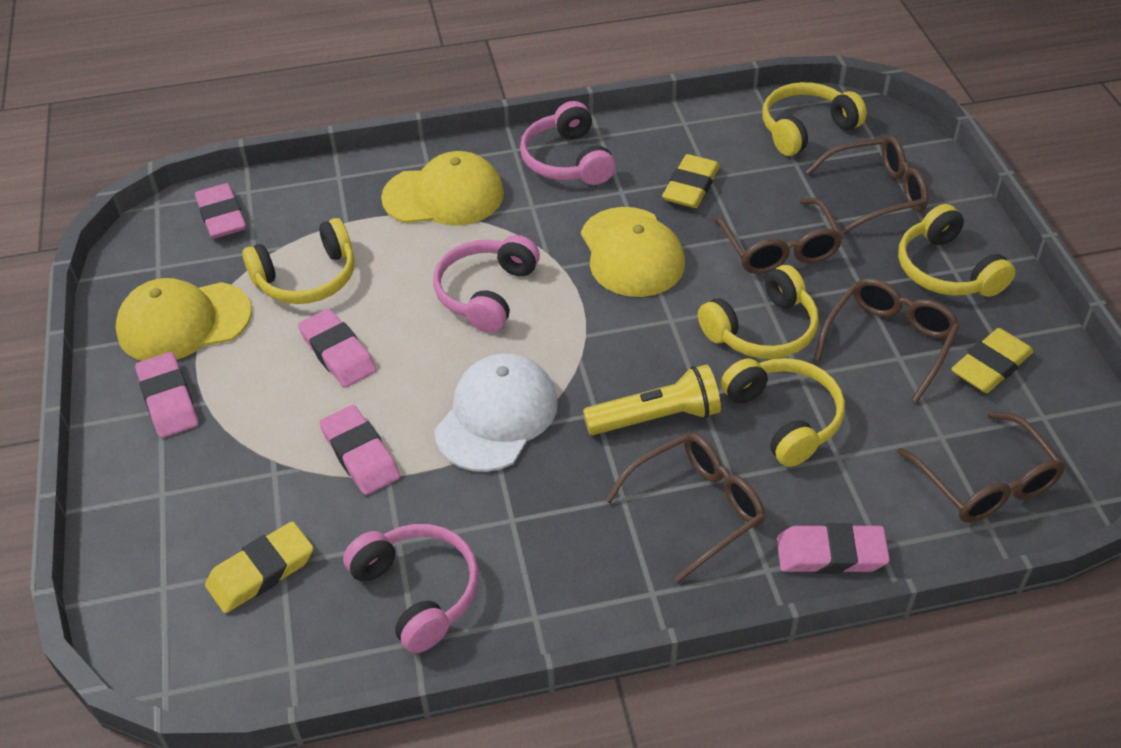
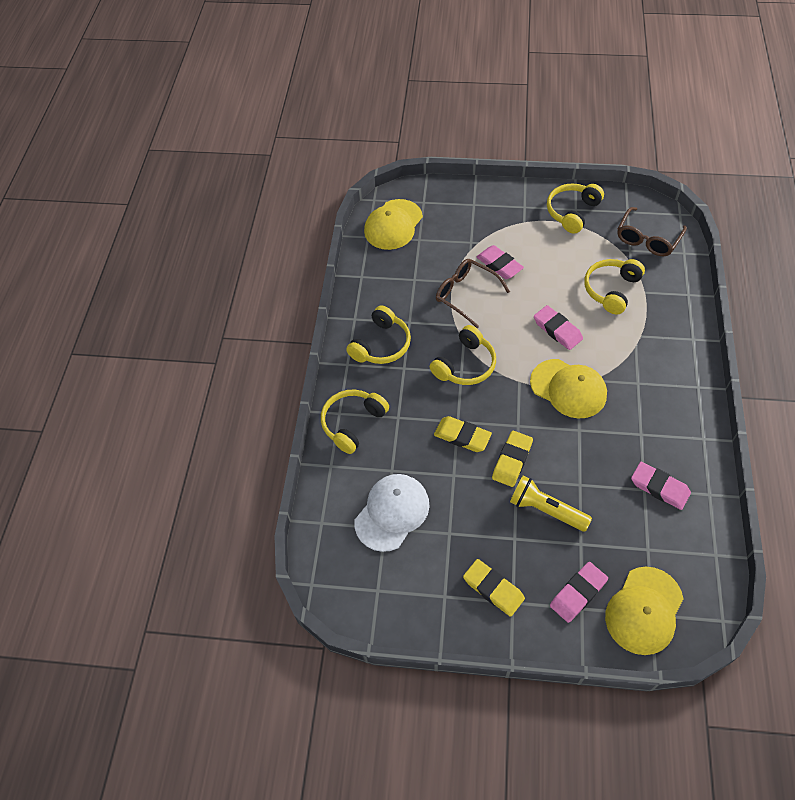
brown glasses: [605,433,765,583] [713,198,843,274] [806,136,928,234] [814,278,960,403] [897,412,1065,523] = 5 -> [436,259,510,328] [617,207,687,256] = 2
pink eraser: [135,352,198,438] [195,183,246,239] [298,309,377,388] [319,405,400,495] [777,523,890,574] = 5 -> [477,245,524,279] [534,305,583,350] [550,562,608,623] [631,462,691,510] = 4
pink headphones: [343,524,479,653] [433,235,540,333] [520,101,616,185] = 3 -> none = 0

